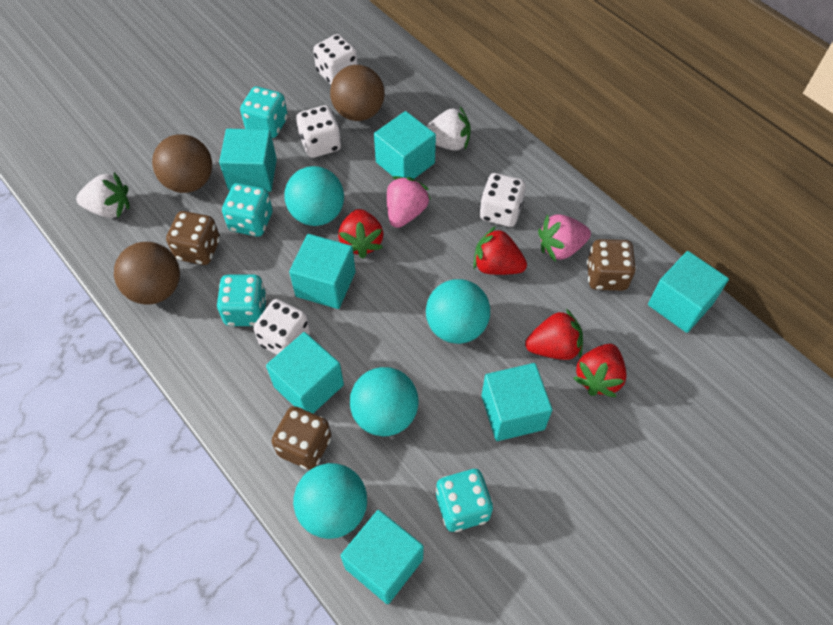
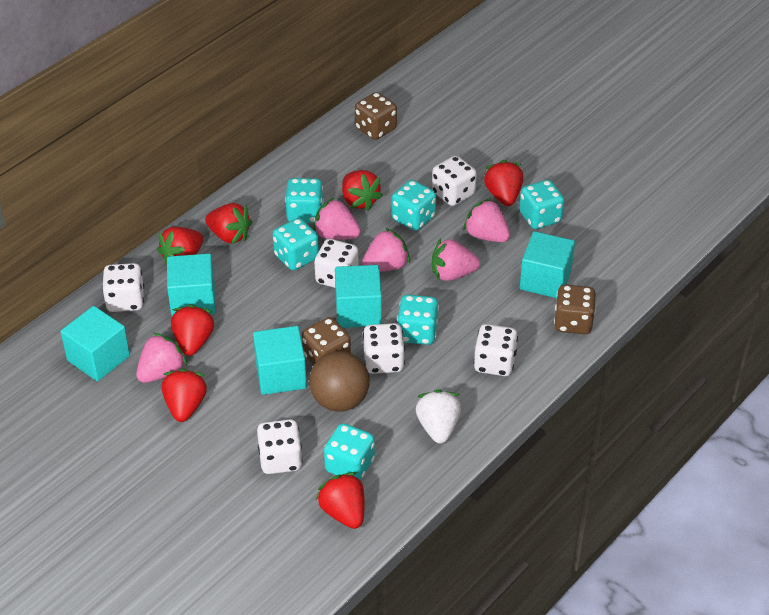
brown ball: [114,242,180,304] [152,134,212,193] [330,65,385,121] = 3 -> [309,351,370,412] = 1
pink strawberry: [387,176,431,228] [538,214,591,262] = 2 -> [136,333,187,383] [313,197,361,240] [362,228,410,272] [432,238,480,281] [463,198,510,242] = 5
red strawberry: [338,209,383,258] [473,226,527,275] [525,309,583,360] [573,344,627,397] = 4 -> [157,227,203,265] [162,368,207,422] [171,304,214,356] [205,203,252,244] [316,472,365,529] [342,170,383,211] [484,160,523,206] = 7
turquoise ball: [284,166,344,226] [293,463,367,539] [350,367,419,437] [426,279,490,344] = 4 -> none = 0
turquoise cube: [219,129,277,192] [266,332,344,413] [289,234,356,309] [340,510,424,604] [374,111,436,179] [481,363,553,441] [648,251,729,333] = 7 -> [60,306,130,381] [167,254,216,316] [253,326,307,395] [335,265,382,328] [520,231,575,298] = 5
turquoise dice: [217,275,267,326] [222,183,273,237] [240,87,288,138] [436,469,493,532] = 4 -> [273,218,319,270] [285,178,324,223] [324,423,375,480] [391,180,436,231] [397,294,439,345] [519,180,564,229] = 6
white dice: [253,299,311,355] [296,105,341,158] [313,34,358,84] [479,173,526,227] = 4 -> [102,263,144,312] [257,420,303,474] [314,239,358,288] [363,323,405,374] [432,156,477,206] [474,324,518,376] = 6
white strawberry: [76,172,130,218] [426,107,471,151] = 2 -> [416,389,461,444] = 1

